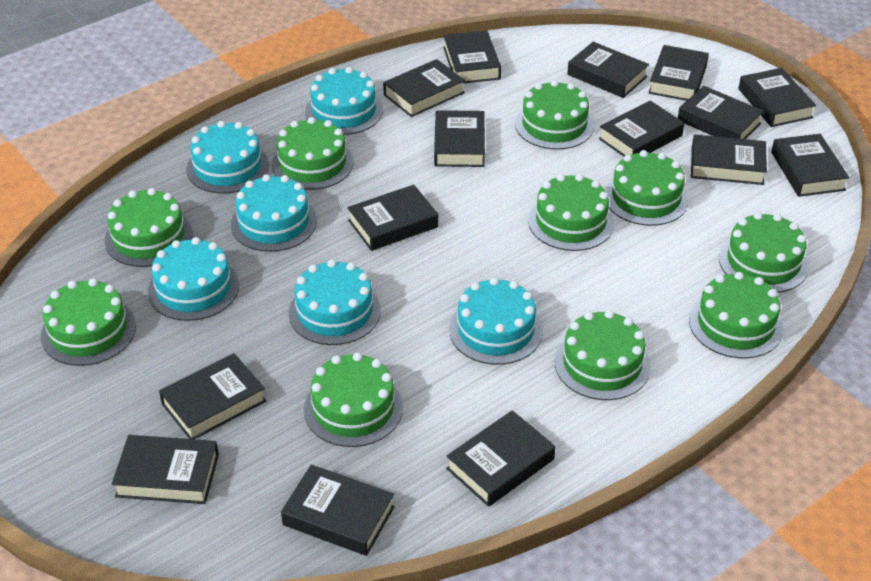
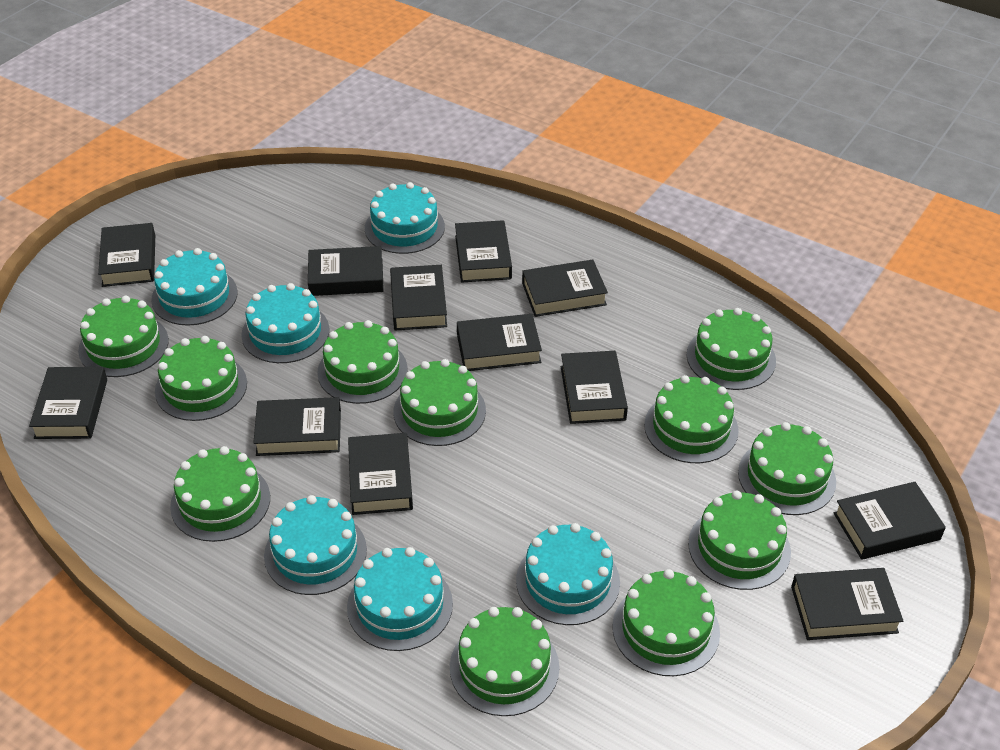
black book: [112,435,219,504] [159,353,266,439] [281,464,395,556] [347,185,438,251] [383,59,465,117] [434,110,485,167] [443,30,501,83] [446,410,555,507] [567,42,649,98] [599,101,684,156] [648,45,709,101] [678,86,764,139] [691,134,767,185] [738,68,816,127] [771,134,849,197] = 15 -> [29,367,107,439] [98,223,155,287] [253,397,341,456] [308,246,384,296] [348,433,413,515] [390,265,447,331] [455,220,512,283] [457,314,542,371] [522,260,608,317] [561,351,628,424] [791,568,903,640] [834,482,946,560] = 12
green cake: [41,278,136,366] [105,188,192,267] [272,117,354,190] [304,352,403,447] [515,80,594,150] [528,174,614,251] [554,310,651,400] [605,150,689,226] [689,272,783,358] [719,212,809,293] = 10 -> [78,296,169,377] [155,336,247,421] [170,446,270,542] [317,320,407,404] [394,359,486,446] [450,607,560,716] [612,569,720,676] [644,375,739,463] [687,308,776,390] [688,490,791,590] [738,422,836,515] = 11

